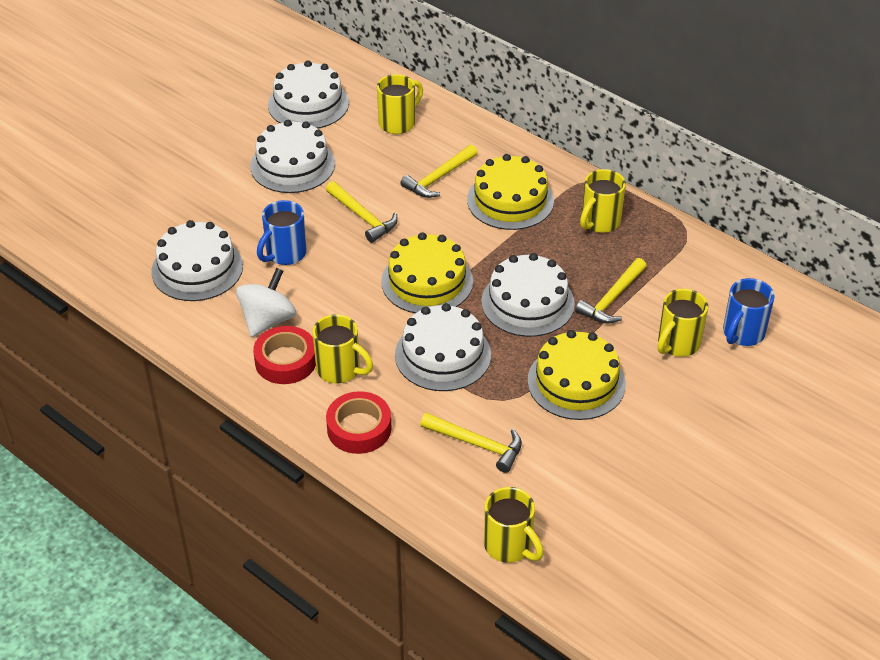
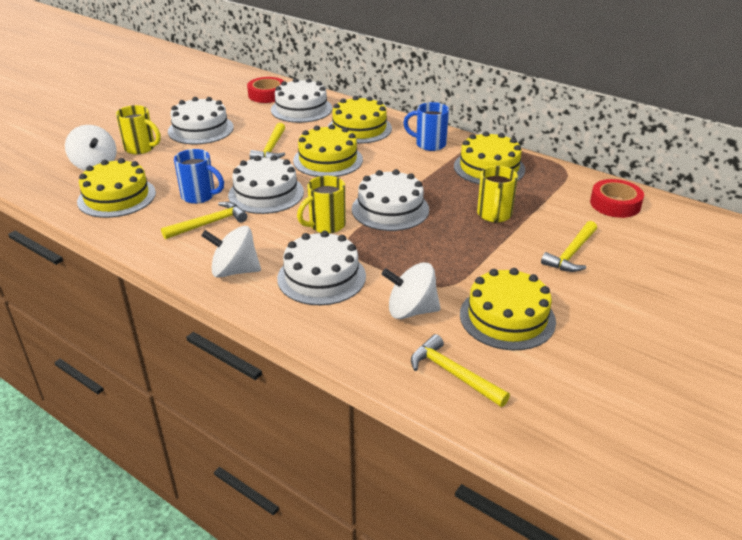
white spinning top: [236,268,296,337] = 1 -> [65,125,117,171] [201,226,261,278] [382,262,441,319] = 3
yellow cake: [381,232,473,313] [467,154,554,230] [527,330,626,420] = 3 -> [77,158,156,218] [293,124,363,177] [328,96,392,144] [454,131,525,184] [460,268,556,350] = 5
yellow mug: [313,314,373,383] [377,74,423,134] [484,487,544,563] [580,169,626,233] [658,289,708,357] = 5 -> [116,105,161,154] [297,176,346,234] [477,166,518,223] = 3

